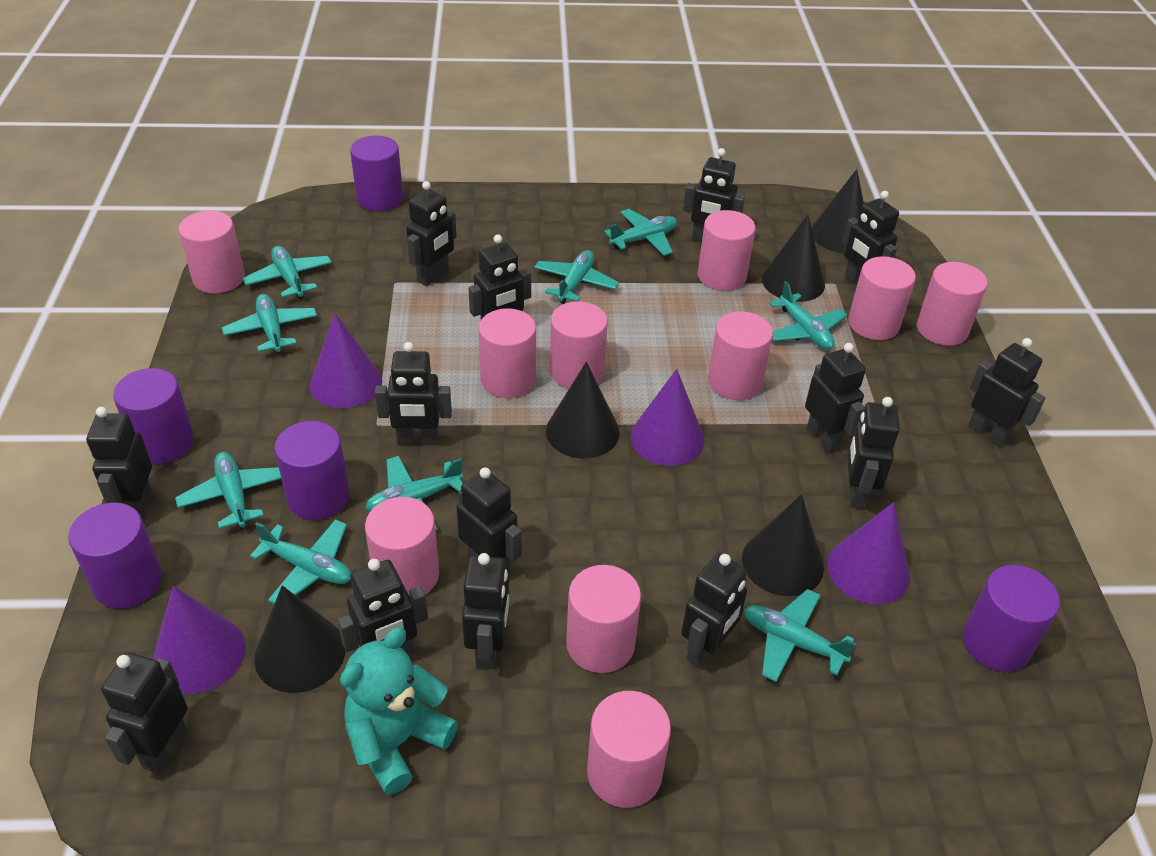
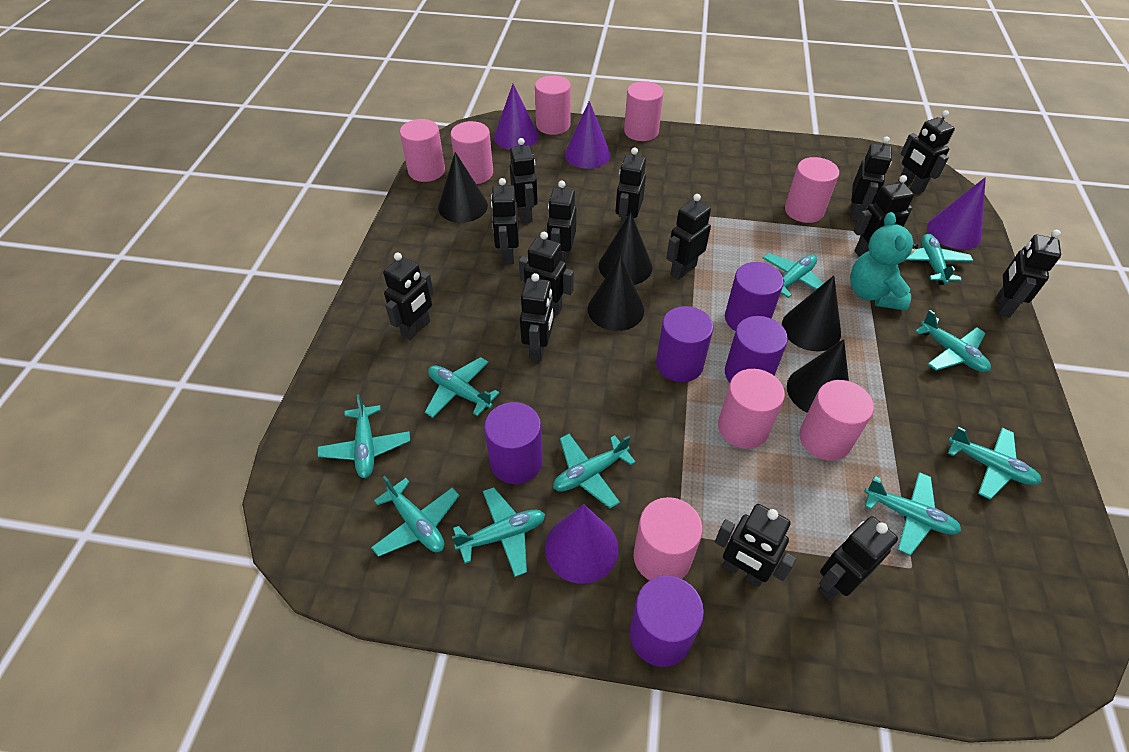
pink cylinder: [179,211,245,293] [365,497,439,596] [478,308,536,398] [550,301,608,389] [566,565,641,673] [587,691,671,808] [698,210,756,291] [708,312,773,400] [848,256,916,340] [917,262,988,346] = 10 -> [400,119,445,182] [451,121,493,184] [535,75,571,135] [624,81,664,141] [634,497,703,580] [718,369,785,449] [785,157,839,223] [799,380,874,461] = 8
turquoise plane: [175,452,281,529] [222,294,317,354] [243,246,332,299] [250,519,351,604] [365,456,463,531] [534,250,619,304] [604,209,677,256] [744,589,857,682] [769,281,847,350] = 9 -> [317,394,410,478] [371,476,460,557] [425,357,499,418] [452,487,545,577] [553,434,636,509] [763,253,824,298] [864,472,961,556] [906,234,973,285] [915,310,991,372] [948,427,1041,500] = 10

